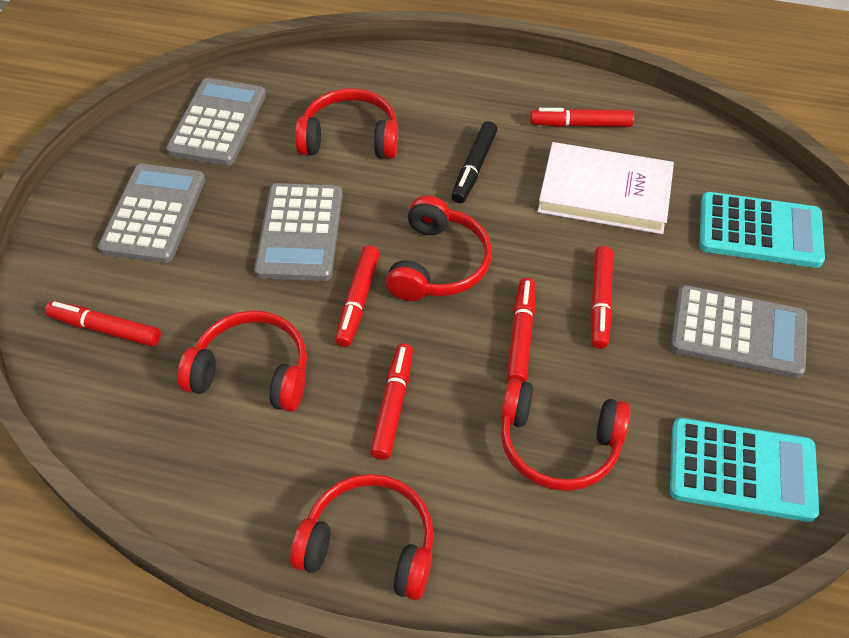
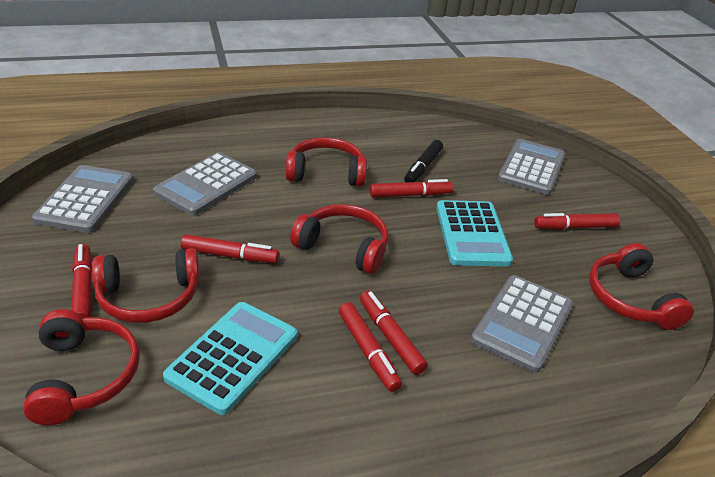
white book: [538,142,674,234] = 1 -> none = 0

